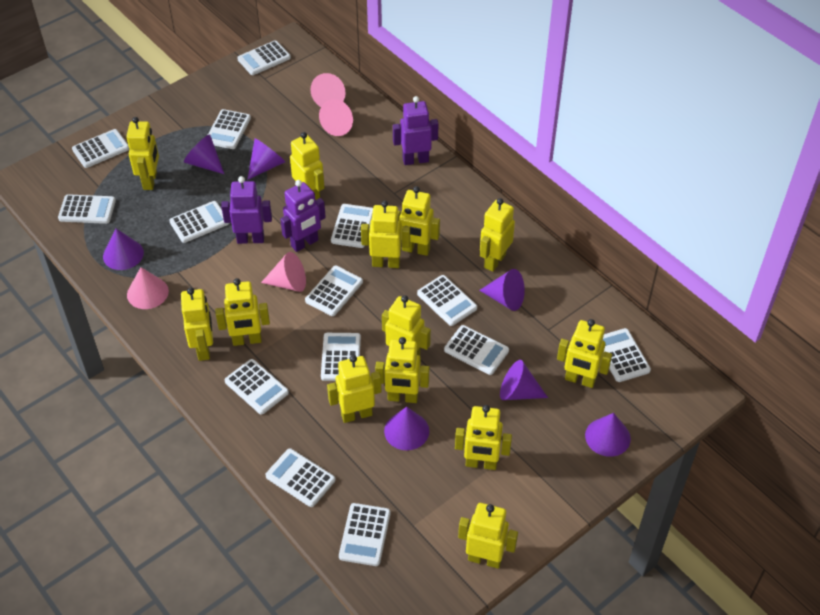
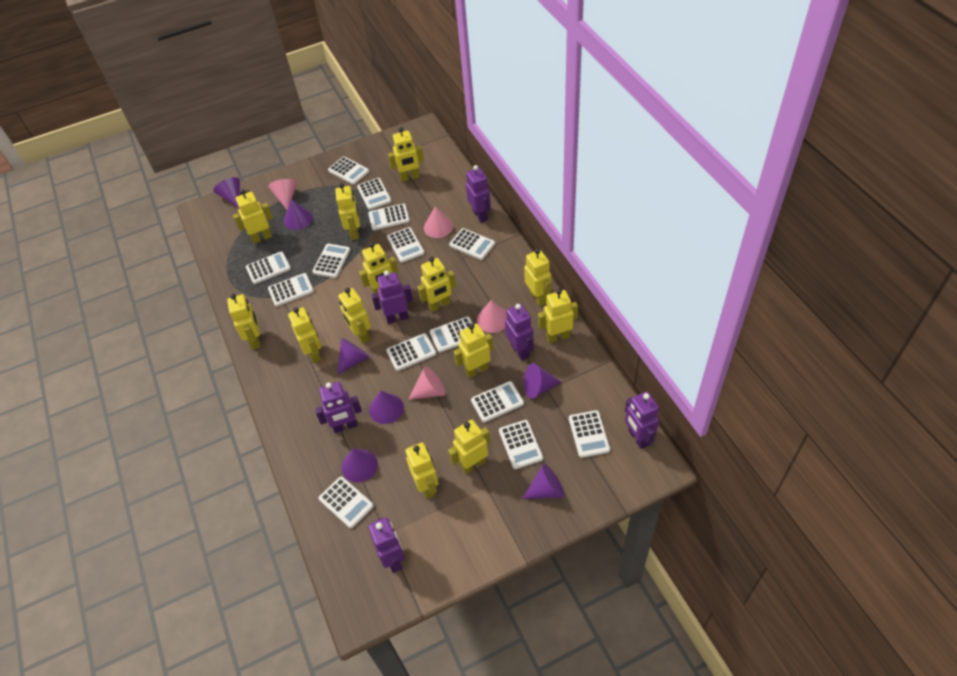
purple robot: [221,176,272,244] [280,180,326,252] [393,96,439,165] = 3 -> [315,382,362,433] [368,517,405,573] [371,270,413,324] [466,165,491,223] [505,304,534,361] [625,391,659,449] = 6

